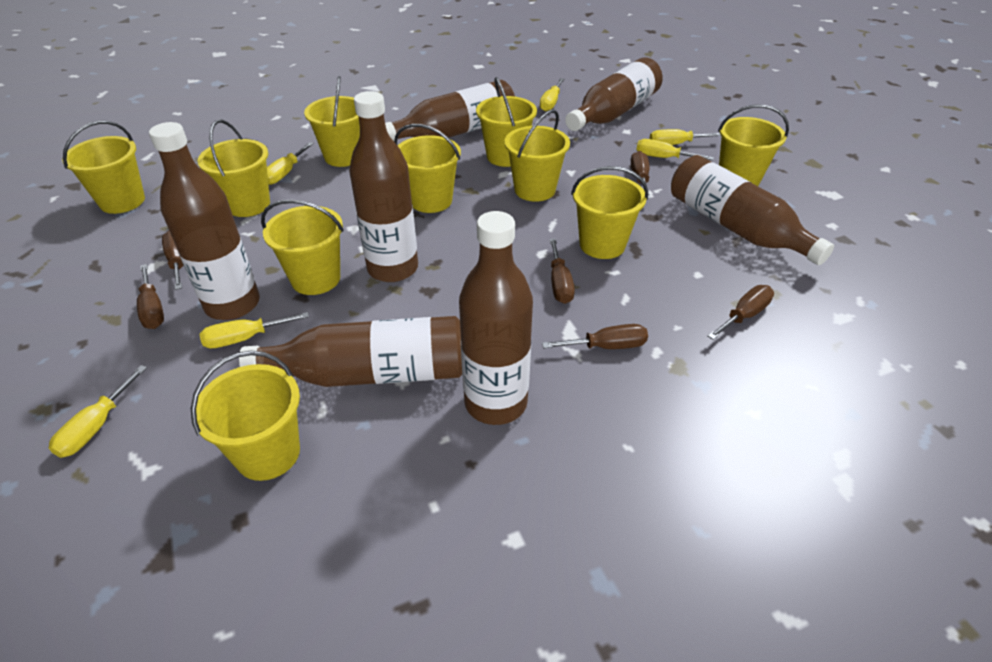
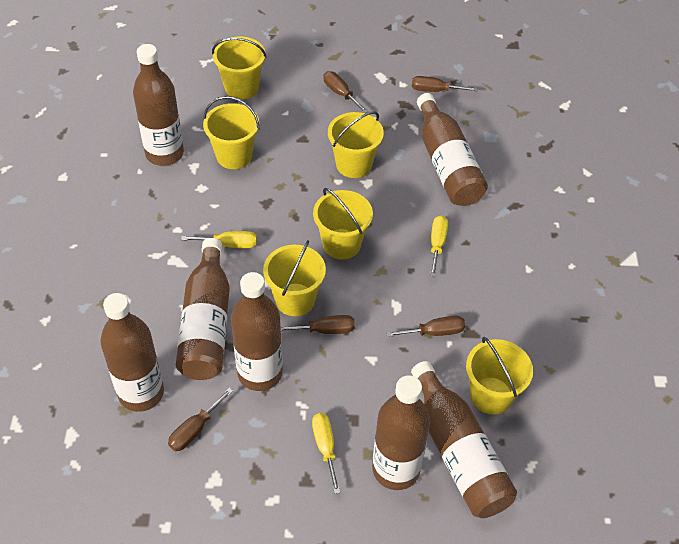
brown screwdriver: [137,264,164,329] [162,231,184,290] [542,324,648,349] [550,239,575,304] [631,151,651,199] [708,285,774,340] = 6 -> [168,387,233,451] [281,315,355,334] [324,71,369,113] [386,316,465,337] [412,76,478,92] = 5
yellow bucket: [62,121,145,214] [191,350,300,481] [198,119,270,217] [261,199,344,295] [304,76,360,167] [394,124,461,213] [476,77,537,167] [505,110,570,202] [571,166,648,259] [718,104,789,186] = 10 -> [203,96,260,169] [212,37,267,99] [263,240,326,316] [313,188,373,260] [328,111,384,178] [466,337,533,415] = 6
yellow screwdriver: [49,365,147,458] [199,312,309,348] [267,142,314,185] [540,78,564,112] [636,139,714,160] [649,129,721,145] = 6 -> [181,231,257,248] [312,413,340,494] [430,215,448,277] = 3

